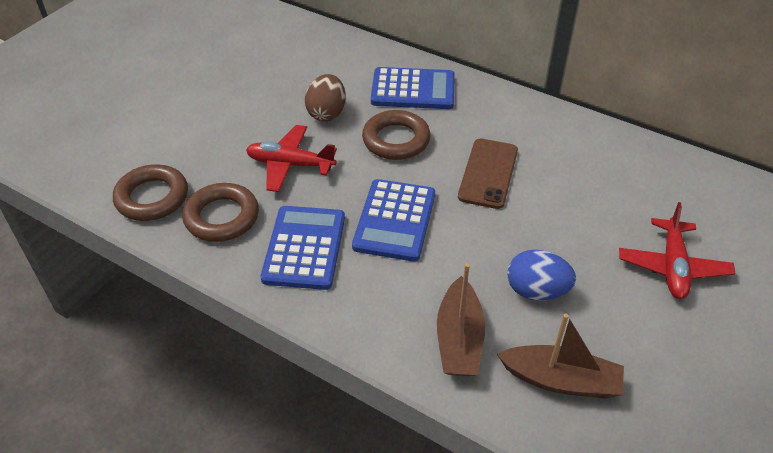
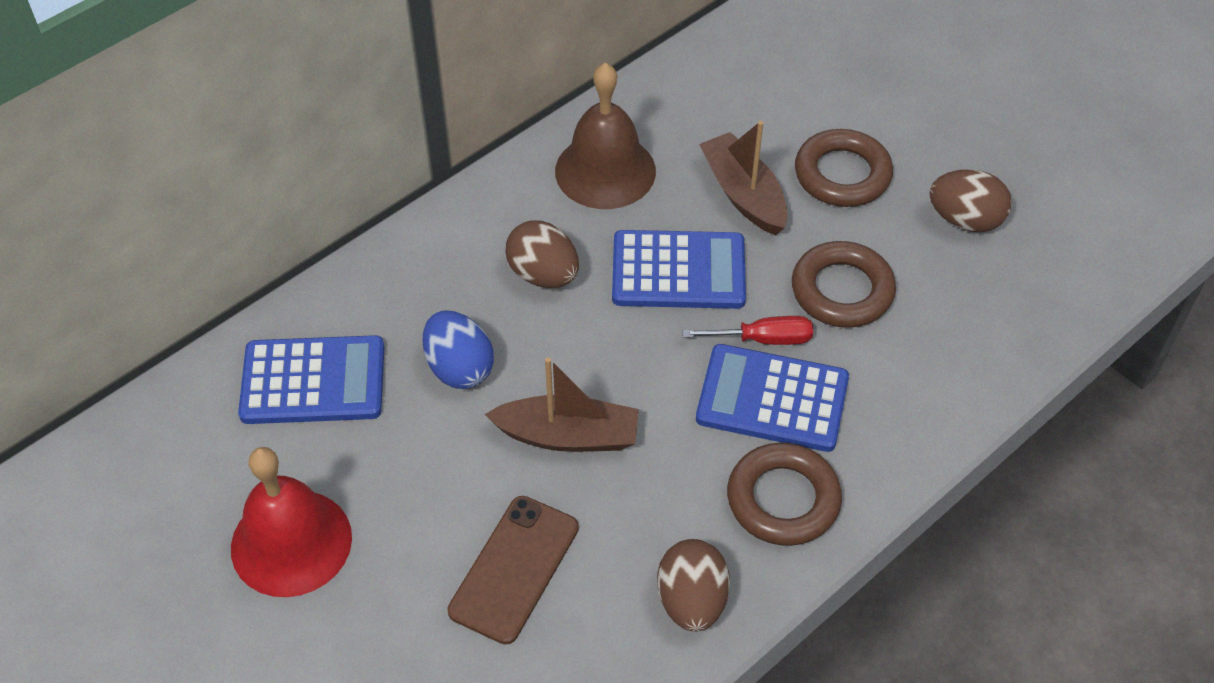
brown bell: none = 0 -> [555,63,656,209] = 1
brown egg: [305,74,346,121] = 1 -> [505,220,579,288] [657,539,730,632] [929,169,1012,232] = 3
red bell: none = 0 -> [231,447,352,597] = 1
red plane: [246,125,337,192] [619,202,736,299] = 2 -> none = 0
red screwdriver: none = 0 -> [682,316,813,345] = 1

